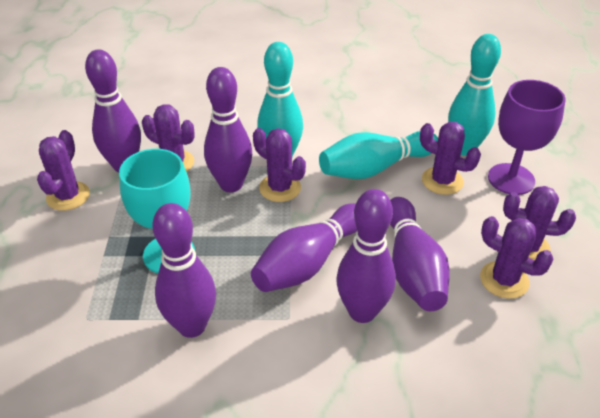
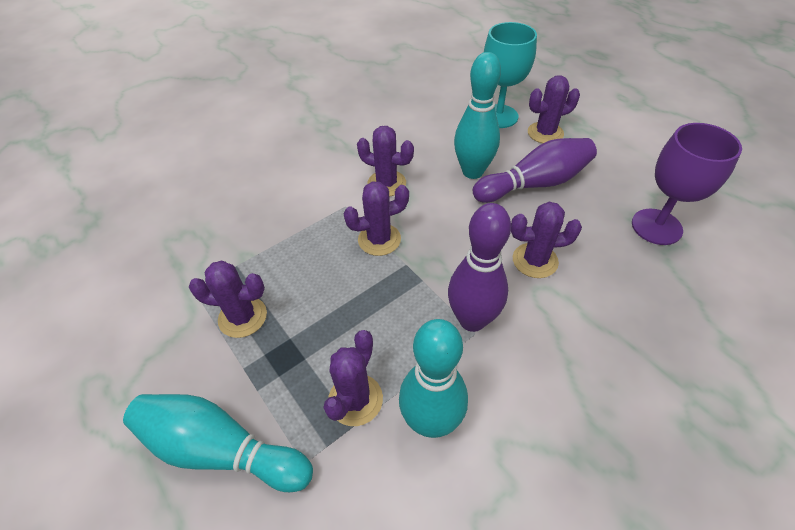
purple bowling pin: [85,49,141,173] [153,203,216,338] [204,67,252,192] [251,203,357,292] [336,189,396,323] [390,197,450,311] = 6 -> [448,203,511,332] [473,138,597,203] = 2

